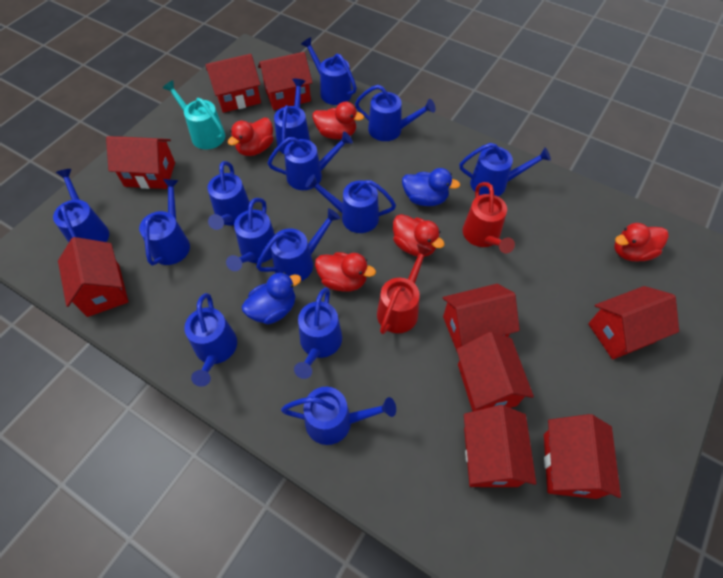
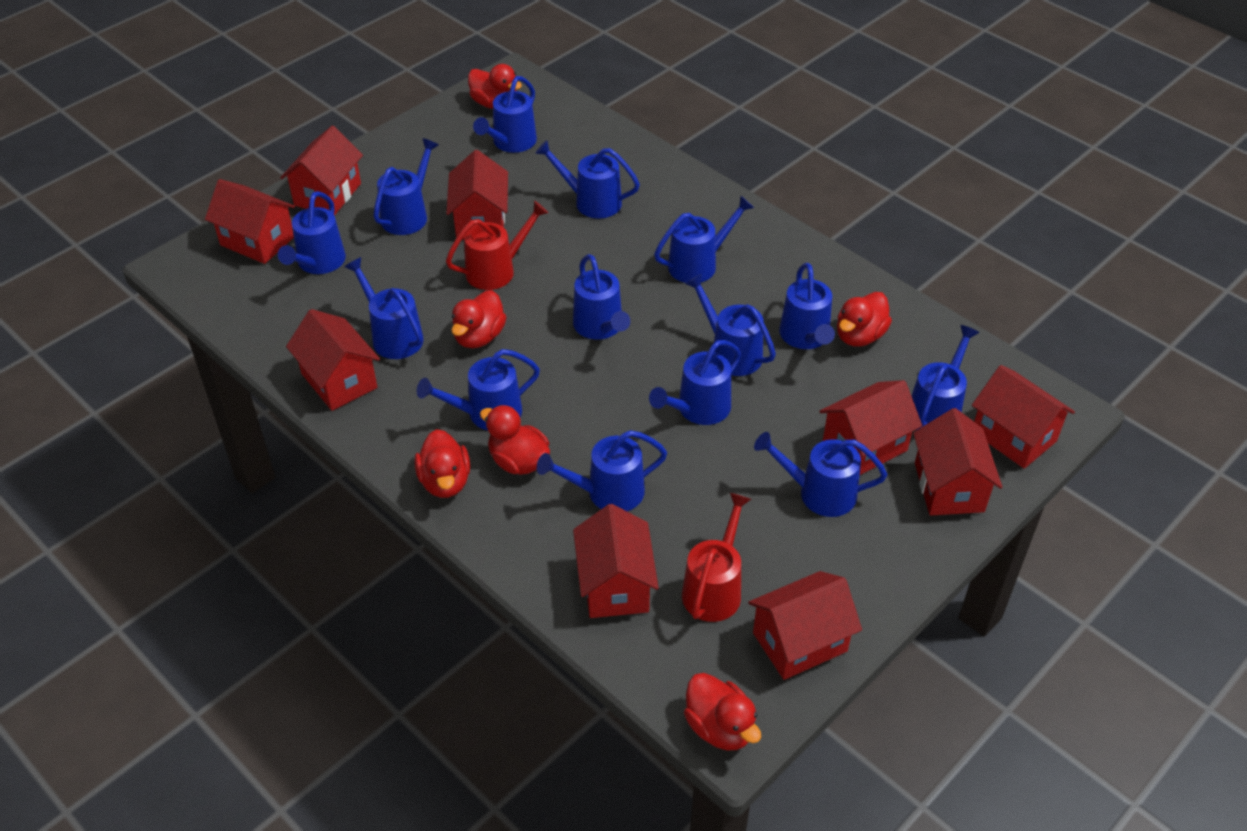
blue duck: [242,272,301,324] [402,168,460,206] = 2 -> none = 0
red duck: [227,118,273,156] [313,101,364,140] [315,252,376,291] [393,214,445,257] [614,223,669,261] = 5 -> [414,429,470,498] [451,290,506,348] [468,64,522,109] [480,405,550,475] [684,673,761,750] [837,292,892,347] = 6
turquoise watering can: [163,80,225,150] = 1 -> none = 0

